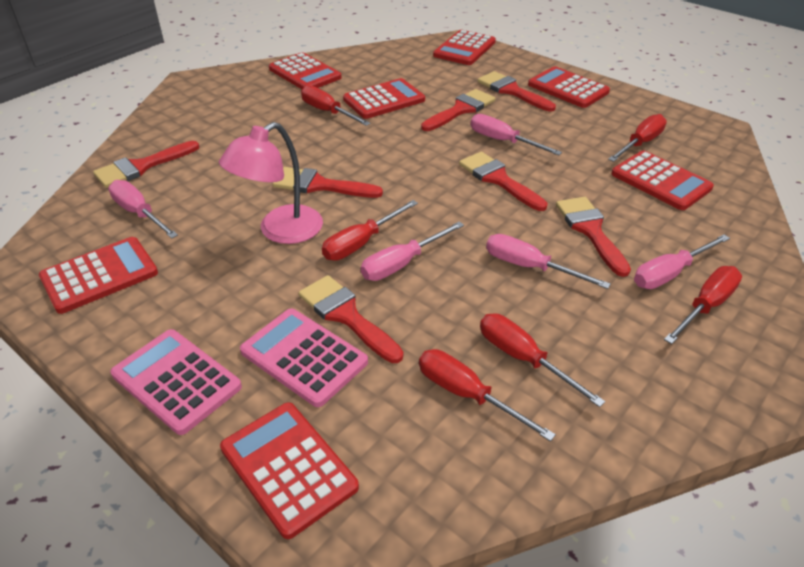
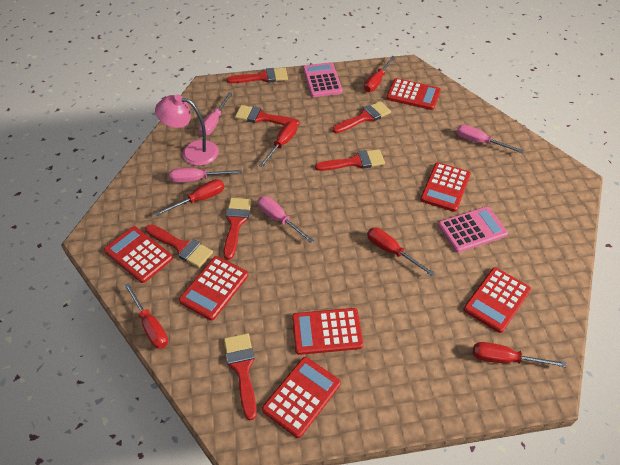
pink screwdriver: [108,180,178,238] [361,221,464,281] [471,114,562,155] [486,234,610,289] [634,234,730,289] = 5 -> [169,168,242,183] [199,92,233,136] [258,196,314,243] [456,125,524,153] = 4

